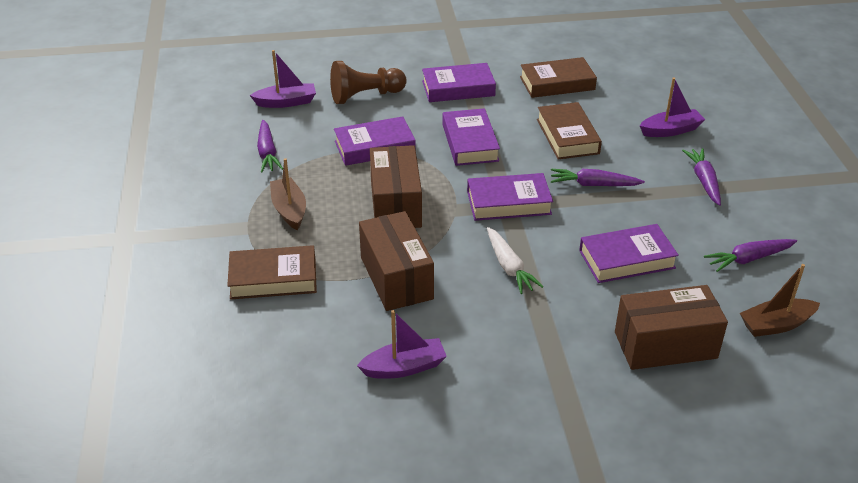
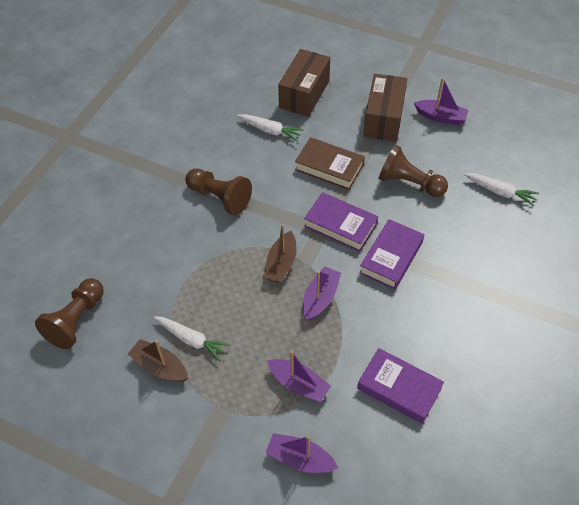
brown book: [227,245,317,299] [520,57,597,98] [537,102,602,159] = 3 -> [295,137,365,190] = 1
brown box: [359,211,434,311] [370,145,422,228] [615,285,728,370] = 3 -> [278,49,330,117] [363,74,407,142] = 2
brown pawn: [330,61,407,104] = 1 -> [35,278,104,349] [185,168,252,215] [378,144,448,197] = 3
purple boat: [250,50,316,108] [357,310,447,379] [640,78,705,137] = 3 -> [265,433,338,473] [267,351,331,402] [303,266,341,321] [414,78,469,125] = 4
purple book: [334,116,416,166] [422,63,496,102] [443,108,500,166] [467,173,553,221] [579,224,679,283] = 5 -> [304,192,378,252] [357,348,444,424] [359,219,424,290] = 3
purple carrot: [257,120,283,173] [551,169,645,186] [682,148,721,206] [704,239,797,272] = 4 -> none = 0
white carrot: [487,227,544,294] = 1 -> [154,316,231,361] [237,114,304,141] [464,173,539,206] = 3

